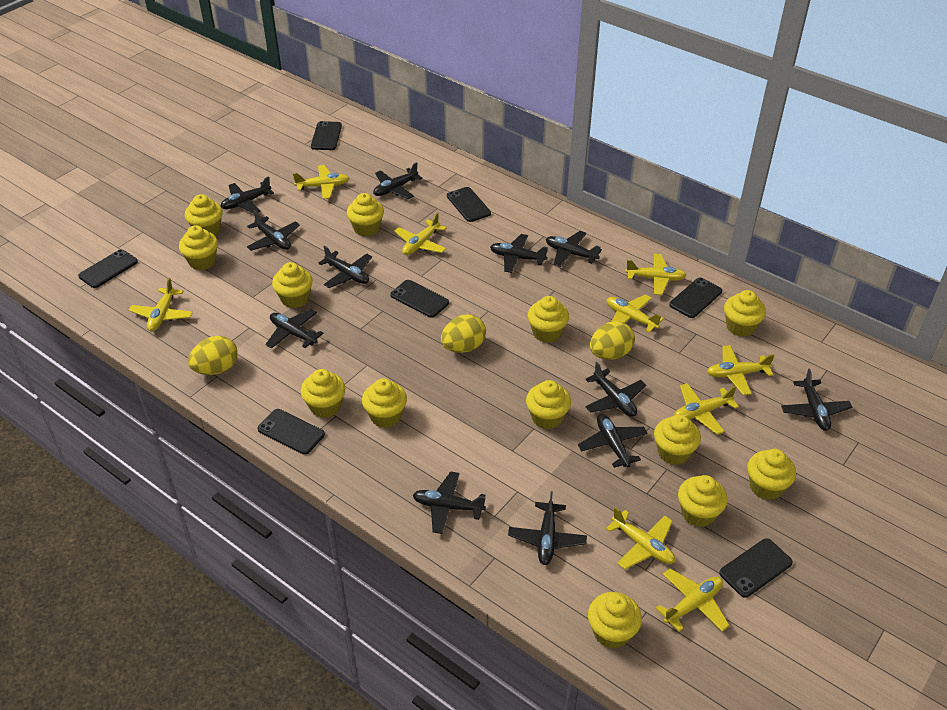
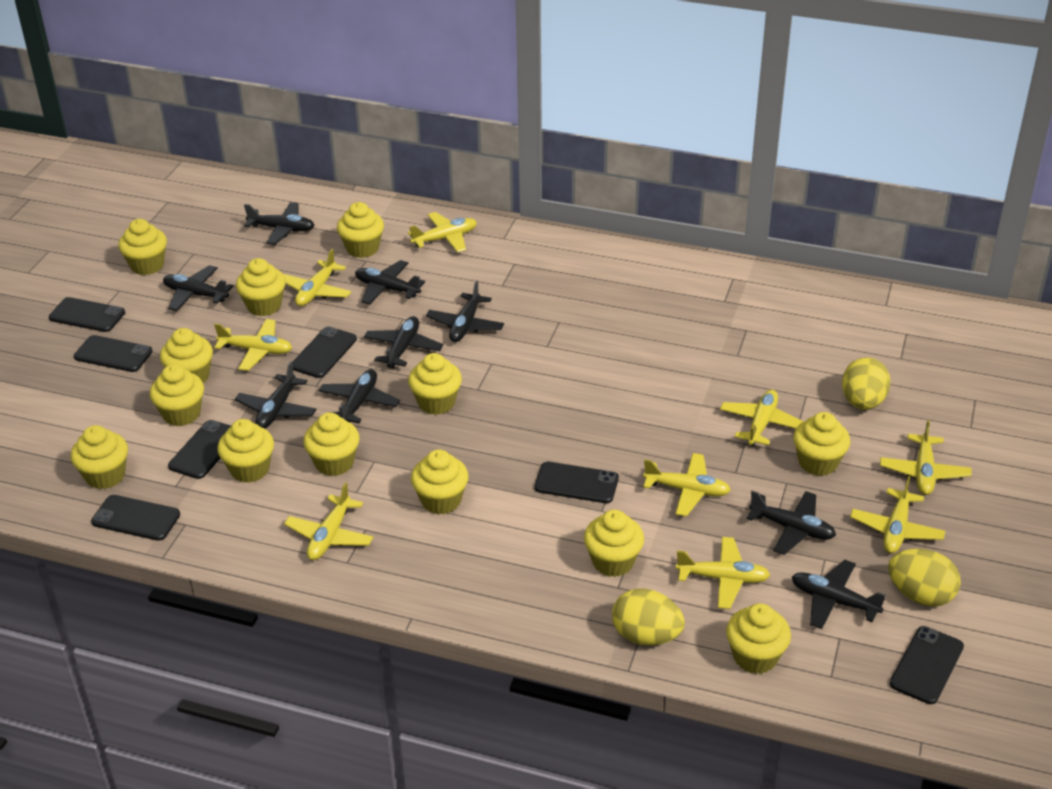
black plane: [221,176,274,214] [247,210,300,251] [265,309,324,349] [318,246,372,288] [373,162,423,199] [413,471,486,534] [490,234,548,273] [508,491,587,565] [546,231,602,267] [578,414,648,468] [585,362,646,417] [781,369,852,431] = 12 -> [163,265,233,311] [235,361,316,429] [244,202,315,245] [318,369,400,423] [355,260,425,305] [364,316,443,369] [426,280,504,342] [747,491,836,555] [792,560,886,629] = 9

